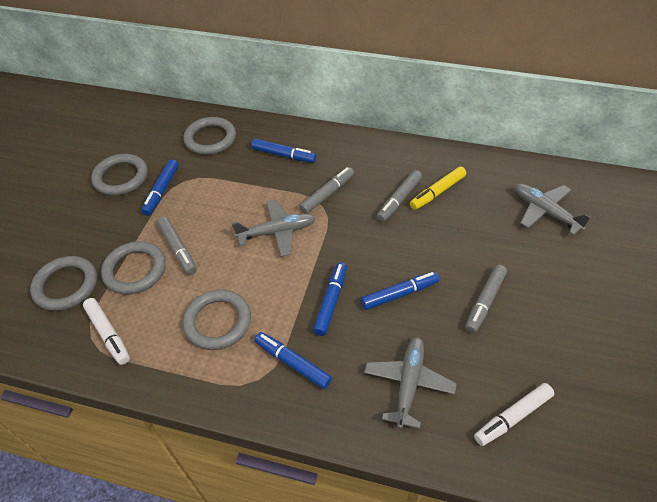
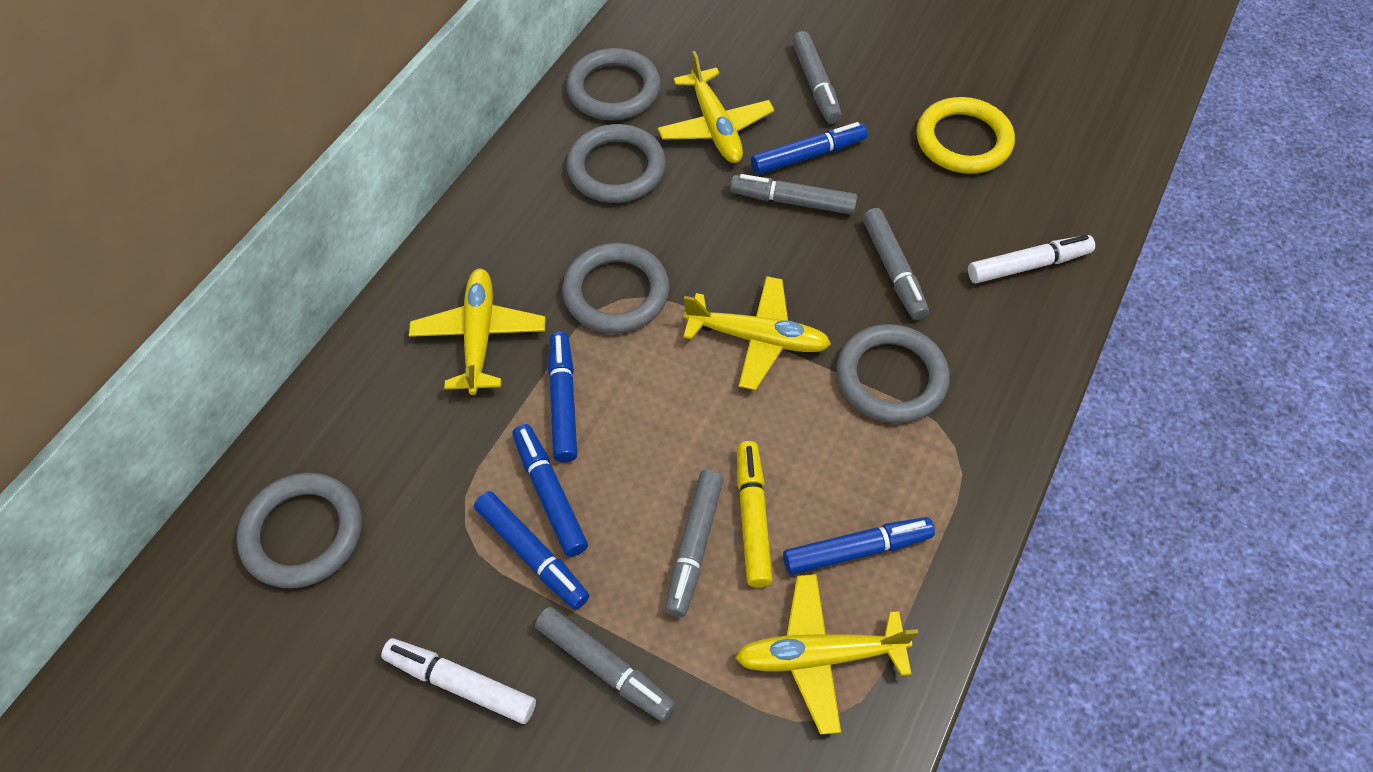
grey marker: [157,217,197,275] [299,167,354,214] [377,170,422,222] [465,265,507,333] = 4 -> [535,607,675,722] [665,470,723,617] [730,174,857,215] [792,31,842,124] [863,208,929,320] = 5
grey plane: [232,200,315,257] [364,337,457,429] [515,184,591,236] = 3 -> none = 0
yellow plane: none = 0 -> [409,269,545,395] [658,51,774,163] [683,276,831,390] [735,574,918,735] = 4
yellow ring: none = 0 -> [916,97,1015,174] = 1

